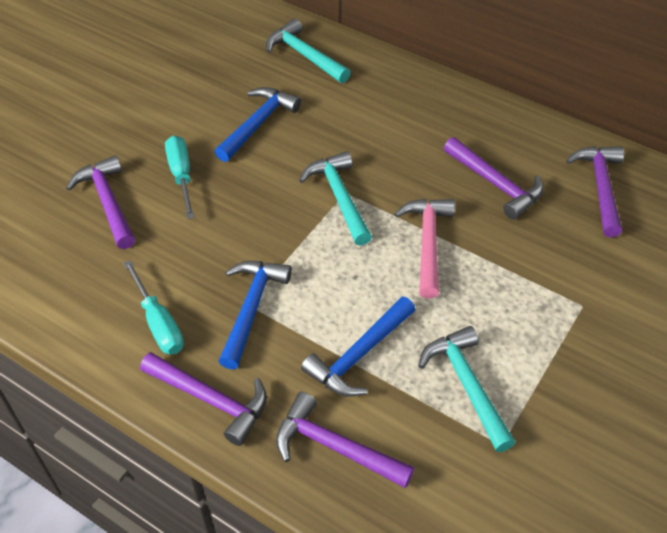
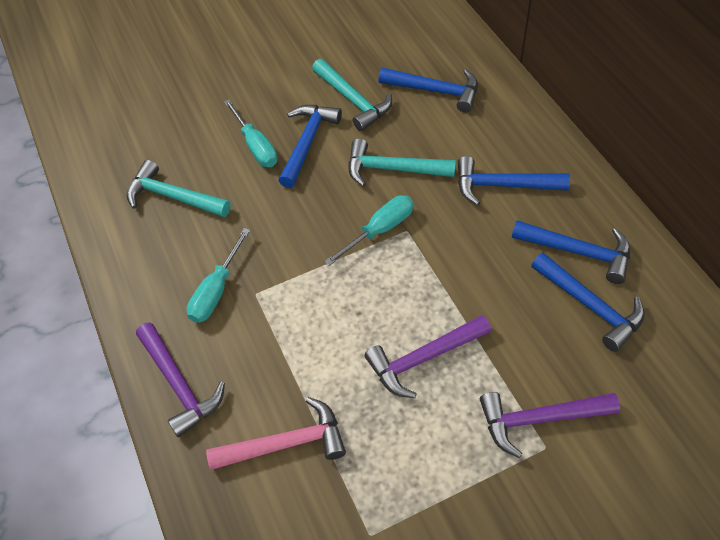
blue hammer: [215,87,301,162] [218,261,292,369] [301,296,416,397] = 3 -> [278,105,342,188] [378,67,478,113] [458,156,570,206] [512,220,630,284] [531,253,645,352] = 5
purple hammer: [66,155,135,249] [140,352,267,446] [276,392,414,488] [444,137,543,220] [566,146,624,237] = 5 -> [136,322,225,437] [365,315,491,398] [480,392,620,458] = 3
turquoise screwdriver: [124,260,184,355] [165,135,195,219] = 2 -> [187,228,250,323] [224,99,277,167] [324,195,414,266] = 3

